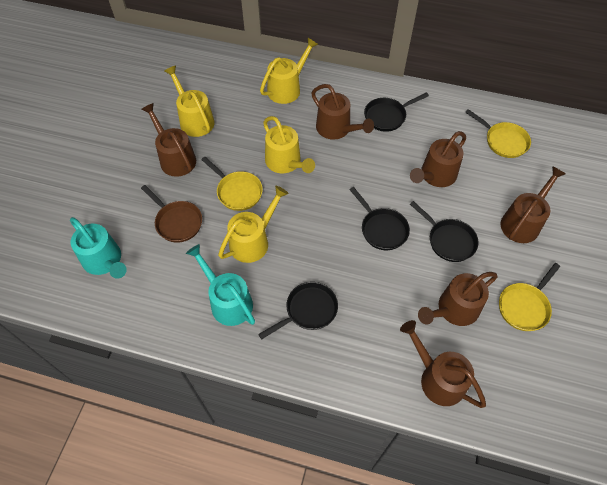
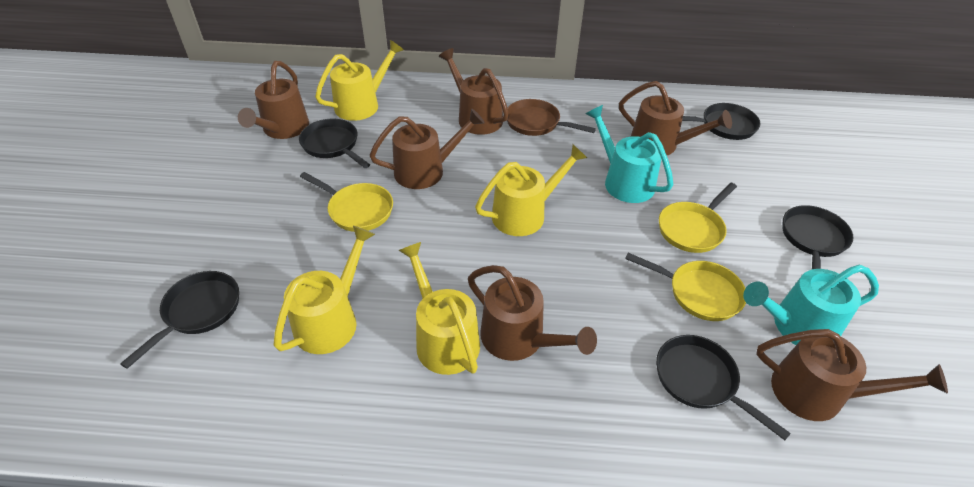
black pan: [258,282,338,339] [349,187,410,250] [364,92,429,132] [410,201,479,262] = 4 -> [120,271,239,369] [299,118,370,168] [656,335,791,440] [682,103,761,140] [782,205,854,269] = 5

